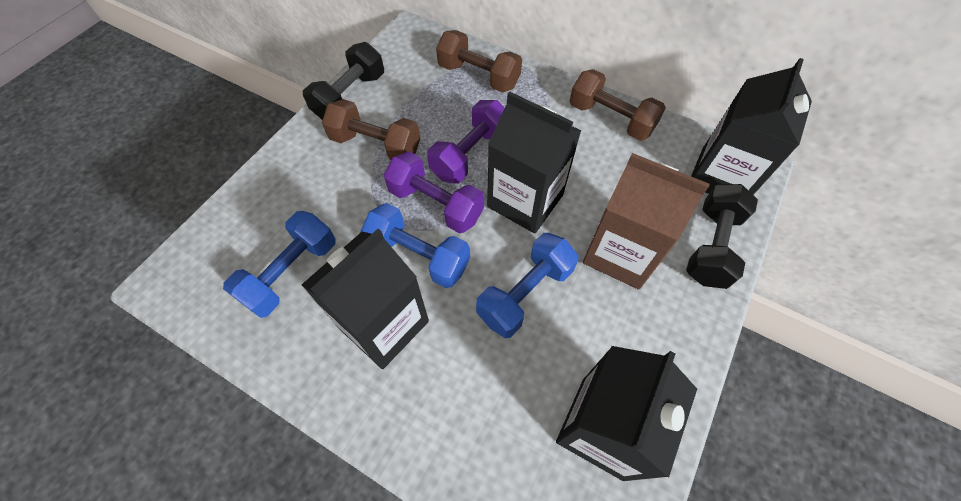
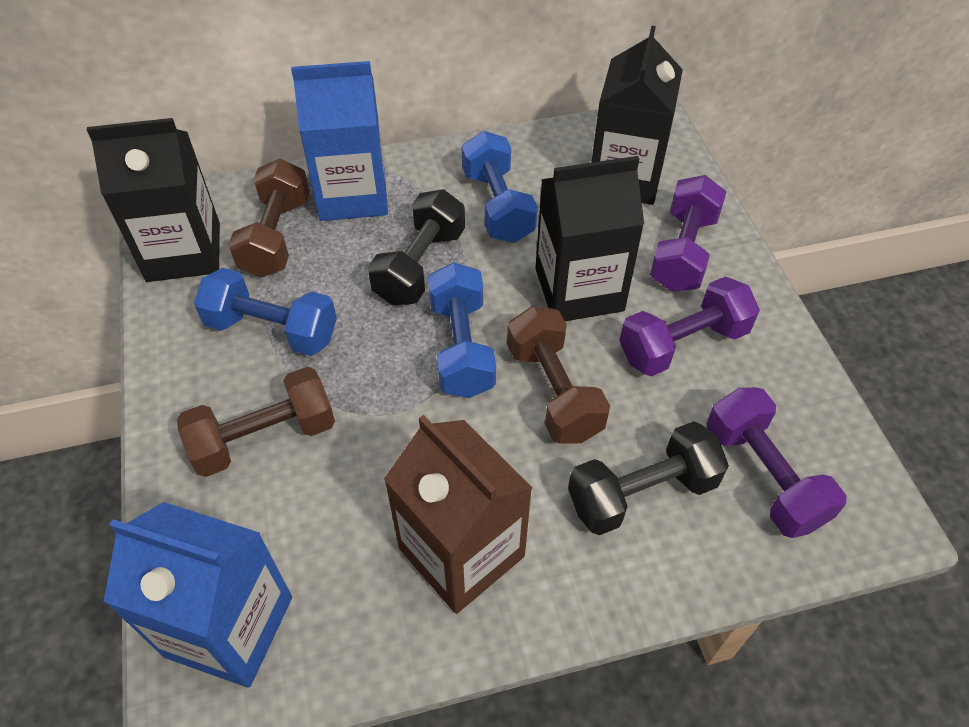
black carton: [302,229,429,369] [487,92,581,234] [556,346,697,481] [691,58,812,195] = 4 -> [87,118,220,282] [535,156,644,321] [591,26,683,205] = 3
blue carton: none = 0 -> [104,502,292,688] [291,61,388,221] = 2
purple dumbbell: [384,152,484,233] [427,100,504,184] = 2 -> [619,276,760,377] [650,175,727,292] [707,387,847,538] = 3

